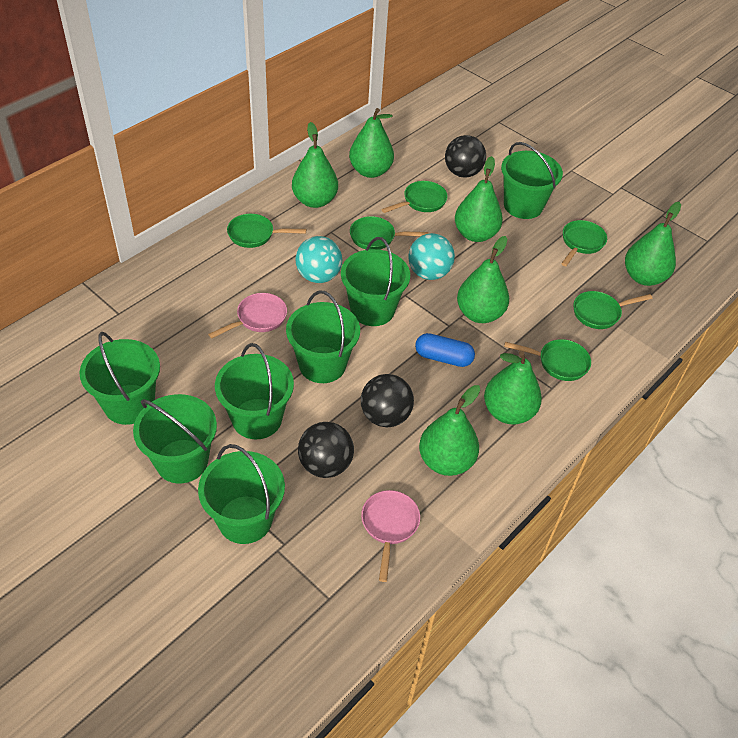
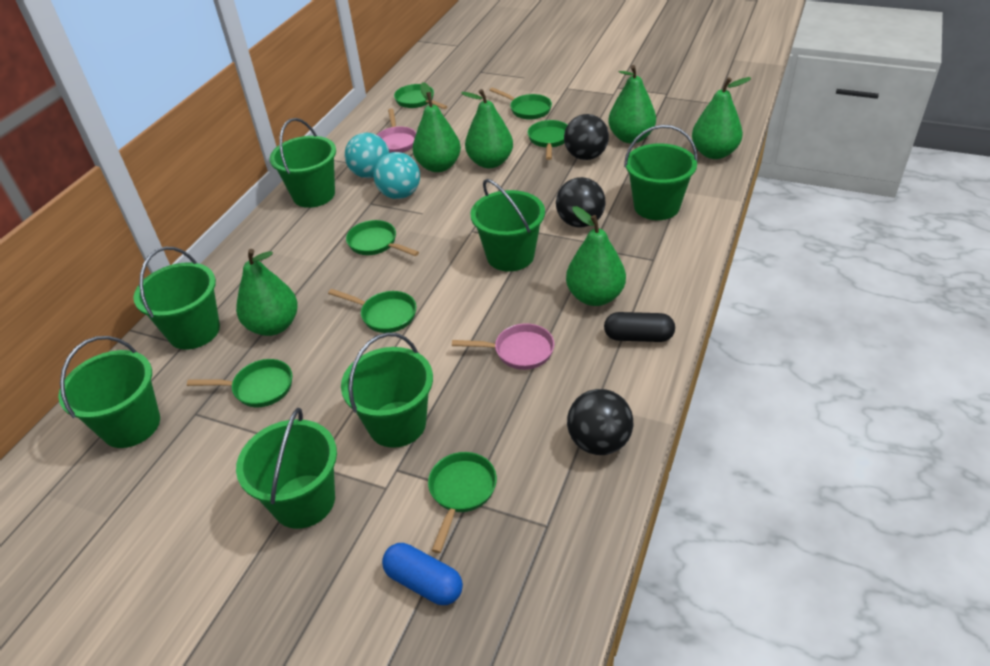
black capsule: none = 0 -> [604,312,675,342] = 1
green pan: [227,214,306,248] [350,216,428,250] [382,181,448,213] [504,339,591,381] [561,220,607,266] [574,291,653,329] = 6 -> [187,359,292,407] [328,289,416,333] [346,220,419,256] [394,84,447,109] [428,452,497,553] [489,87,552,120] [528,120,567,160] = 7
green pear: [292,122,338,208] [349,108,394,178] [419,385,480,476] [455,156,503,242] [457,236,509,323] [484,351,542,425] [625,202,681,286] = 7 -> [236,249,298,336] [413,82,461,172] [461,89,513,168] [566,206,626,306] [608,65,656,143] [692,77,751,159] = 6

